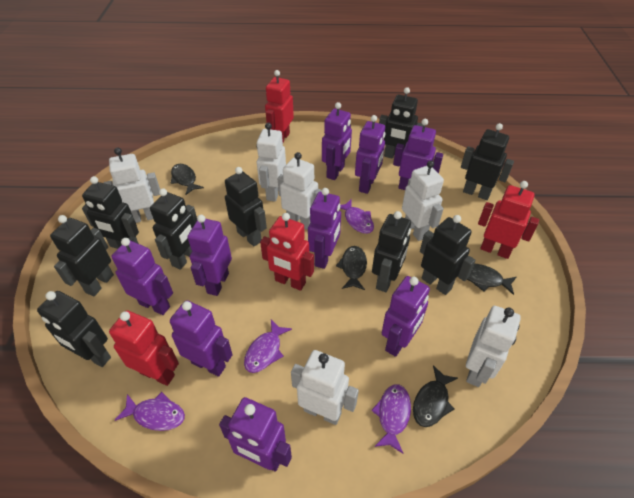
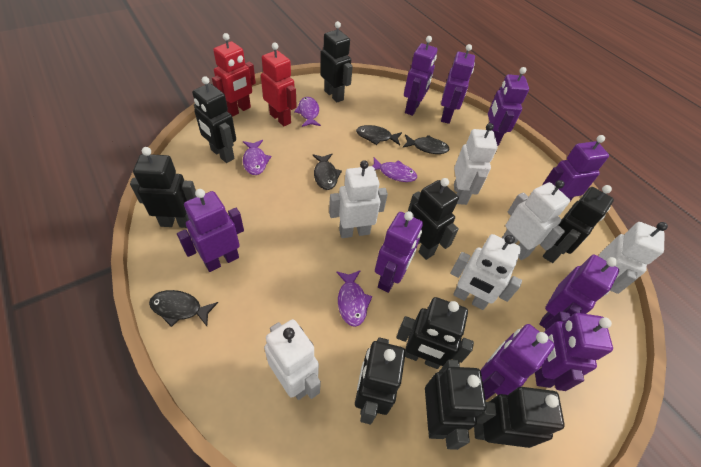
red robot: [109,310,179,386] [260,213,314,291] [265,70,294,142] [478,181,539,259] = 4 -> [212,33,256,117] [261,43,297,126] = 2

